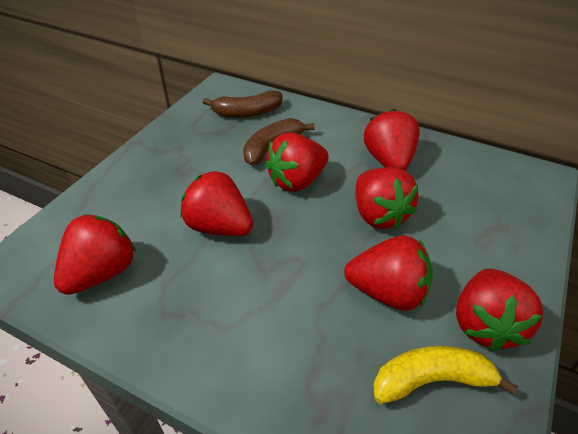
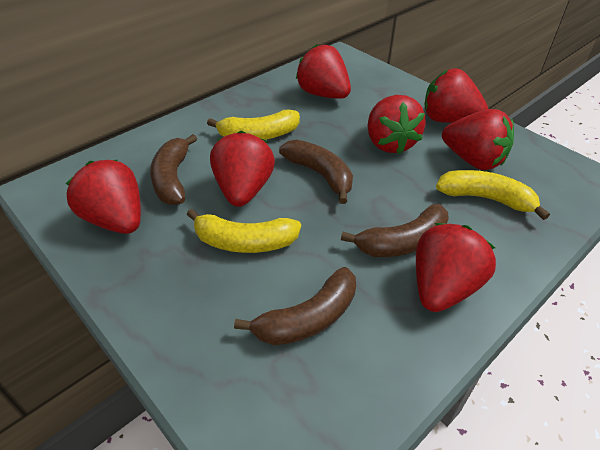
brown banana: [203,90,283,118] [243,118,315,166] = 2 -> [150,134,197,205] [234,267,356,345] [279,140,353,204] [341,204,449,257] = 4
yellow banana: [373,346,518,404] = 1 -> [187,209,301,253] [207,109,300,140] [436,170,550,220] = 3

